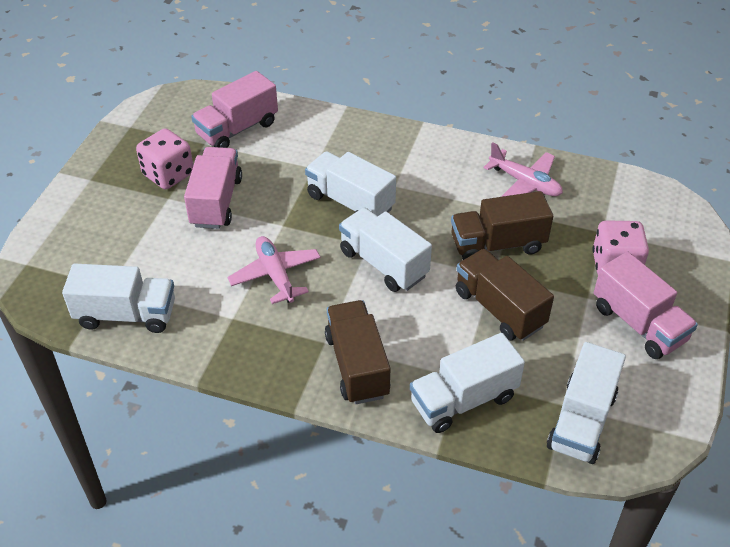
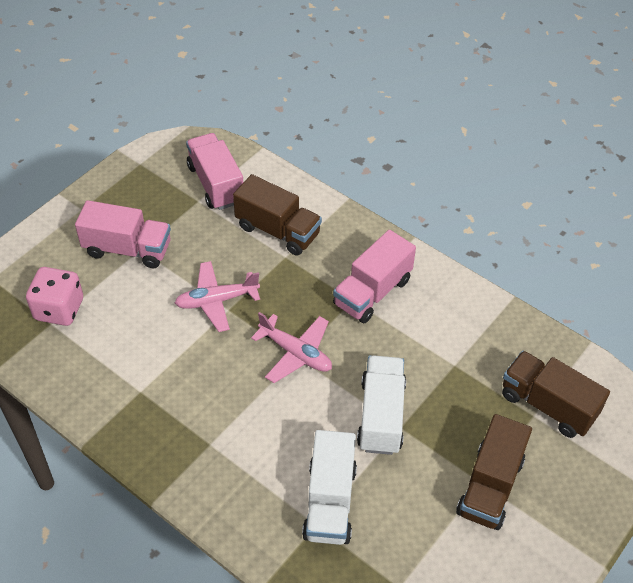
pink dice: [136,128,193,189] [592,220,649,274] = 2 -> [26,267,83,326] = 1
white truck: [62,263,175,333] [305,151,396,216] [339,208,432,292] [410,333,525,433] [547,342,626,464] = 5 -> [302,430,357,545] [357,355,406,455] = 2

